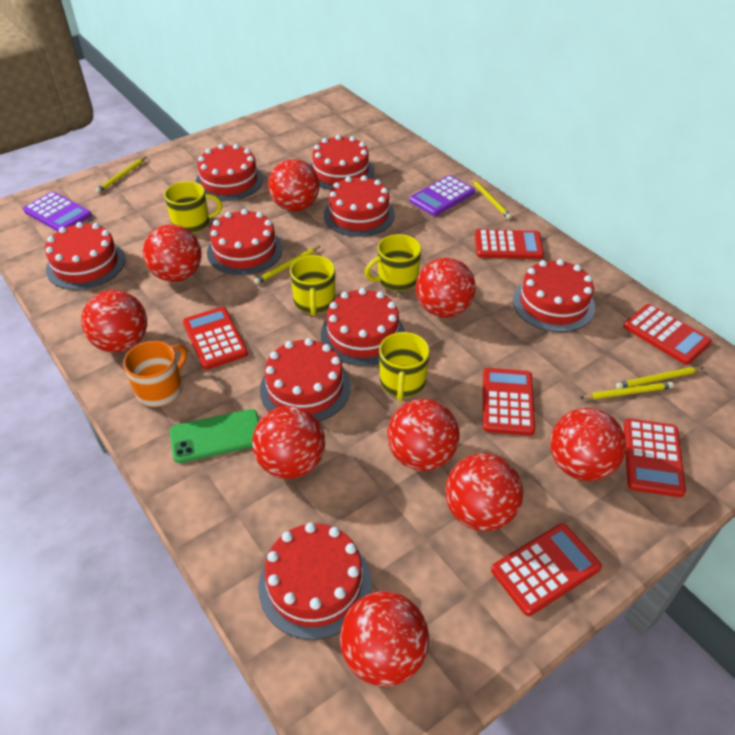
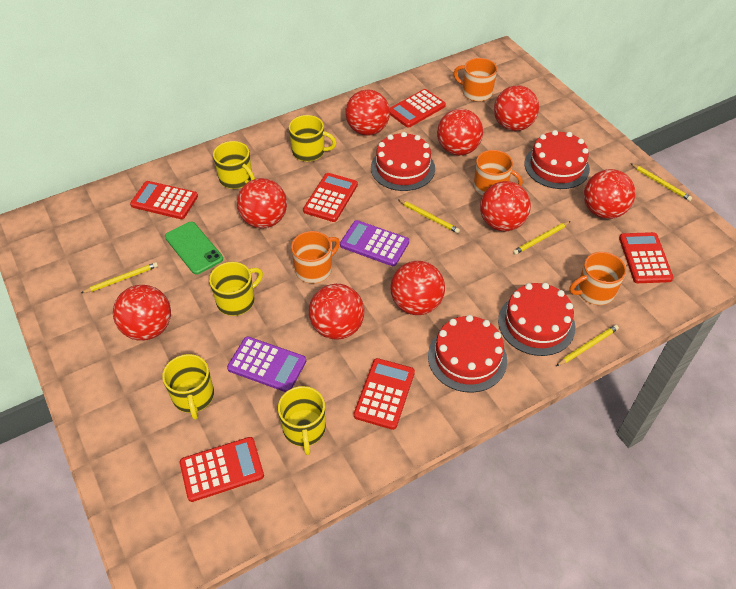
orange mug: [123,341,187,407] = 1 -> [291,231,340,283] [454,58,497,102] [474,150,523,196] [570,252,626,305] = 4
red cake: [45,222,126,290] [195,144,263,201] [207,209,283,275] [258,523,371,640] [260,338,351,421] [310,135,374,190] [321,288,405,366] [324,175,395,237] [513,259,595,332] = 9 -> [371,132,435,191] [428,315,507,392] [498,283,575,356] [524,130,590,189] = 4
yellow mug: [164,181,222,233] [290,255,335,316] [365,234,421,291] [379,332,430,402] = 4 -> [162,354,214,420] [209,262,263,316] [213,141,255,189] [278,386,326,455] [289,115,337,162] = 5

